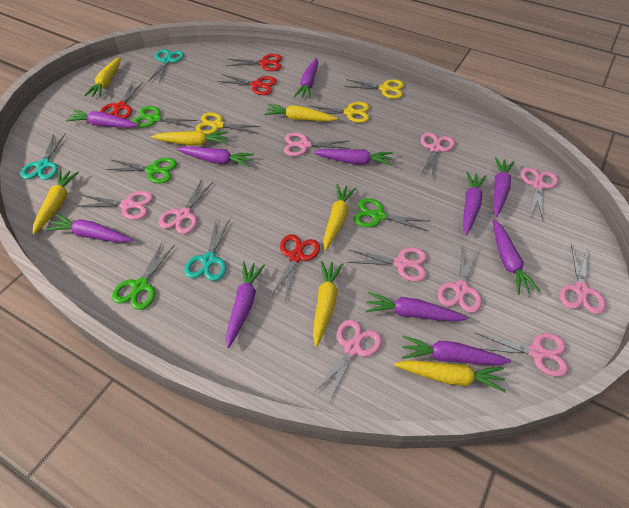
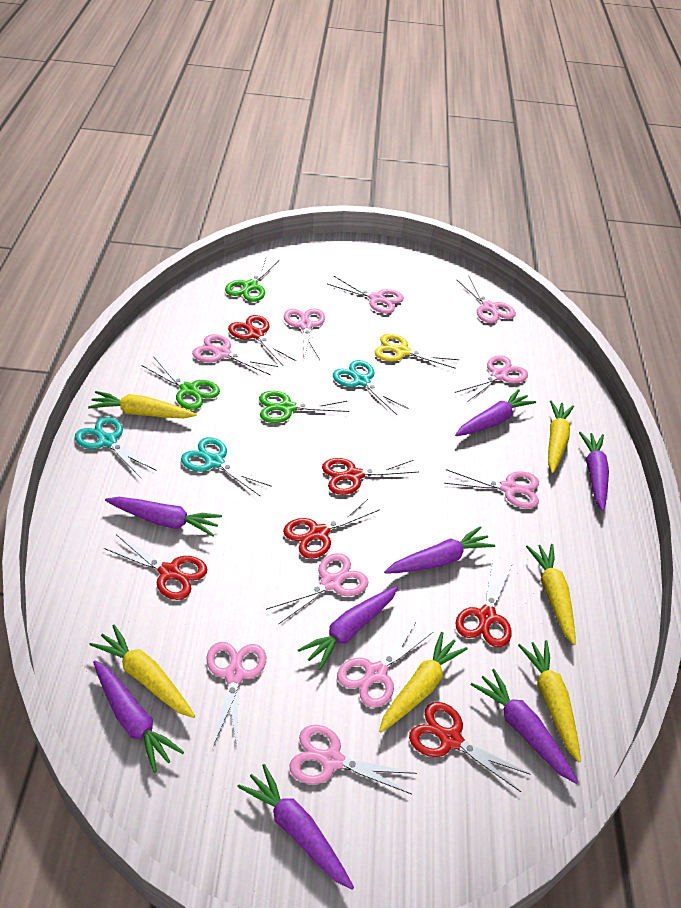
green scissors: [106,158,177,184] [112,242,175,310] [133,106,198,128] [354,198,428,231] = 4 -> [141,357,220,410] [225,258,279,302] [259,391,349,423] = 3
purple carrot: [45,215,132,243] [66,110,139,128] [176,146,254,167] [226,262,265,348] [294,58,318,99] [314,149,393,166] [366,292,468,322] [402,336,511,365] [463,172,486,235] [493,157,514,217] [493,219,540,295] = 11 -> [93,661,184,773] [105,497,222,536] [237,764,354,890] [298,586,398,670] [384,526,495,574] [455,389,536,436] [471,669,578,784] [579,432,609,511] = 8
red scissors: [100,82,143,119] [217,74,277,95] [226,54,282,71] [270,234,320,301] = 4 -> [104,534,207,600] [228,315,296,365] [283,499,380,559] [322,458,418,495] [409,702,531,792] [455,562,512,647] = 6
yellow carrot: [33,170,79,234] [84,57,120,98] [151,131,228,145] [264,104,338,121] [313,261,343,347] [323,184,356,251] [394,360,506,392] = 7 -> [88,391,197,418] [89,625,195,718] [379,632,468,733] [518,640,581,762] [526,544,576,645] [548,400,574,473] = 6
yellow scissors: [196,112,261,134] [308,102,369,123] [344,79,404,99] = 3 -> [375,334,459,369] = 1

